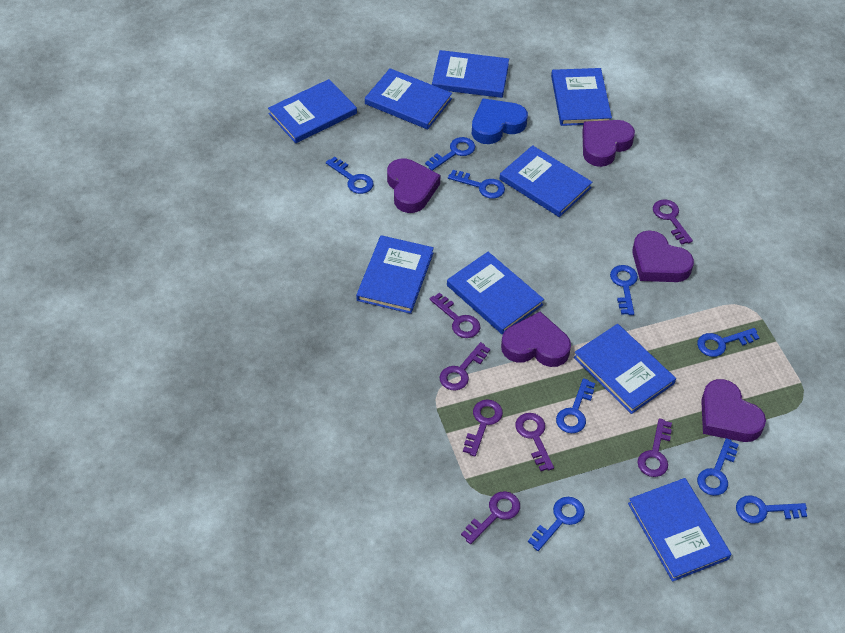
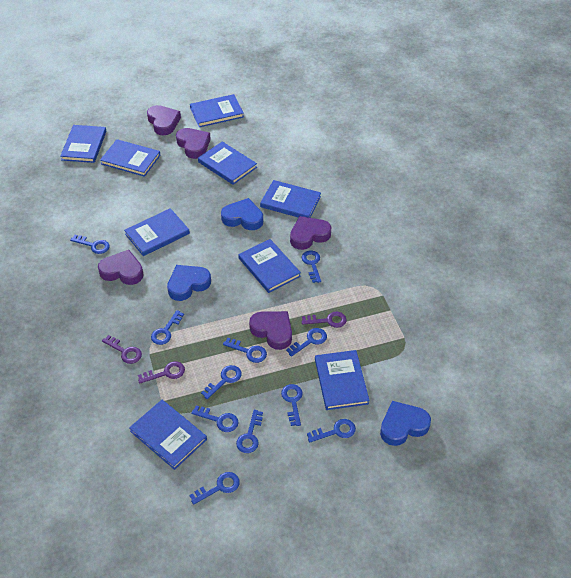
blue heart: [472,99,528,144] = 1 -> [167,265,211,301] [221,198,263,230] [380,401,431,446] = 3
blue key: [326,157,374,194] [425,137,475,171] [448,170,505,199] [528,497,585,551] [556,378,595,433] [610,265,638,315] [697,328,760,357] [697,438,739,496] [736,495,807,524] = 9 -> [70,235,110,254] [151,310,184,345] [190,472,240,505] [191,405,239,432] [201,365,242,399] [223,338,267,363] [236,410,263,453] [281,384,303,426] [286,328,327,357] [302,250,321,283] [307,419,356,443] = 11
purple key: [430,292,480,338] [440,342,490,391] [461,491,520,544] [463,400,503,457] [515,413,554,471] [638,418,672,477] [653,199,693,245] = 7 -> [102,335,142,364] [138,361,185,384] [302,312,347,328] = 3

